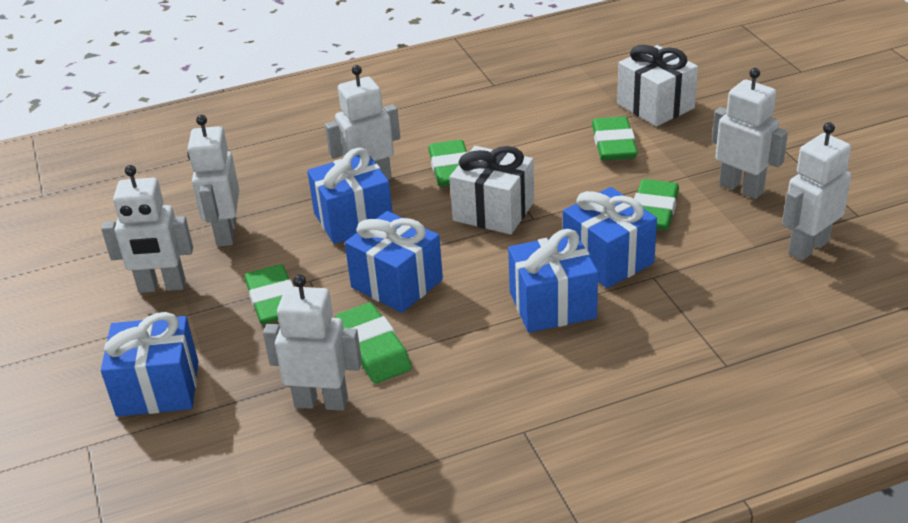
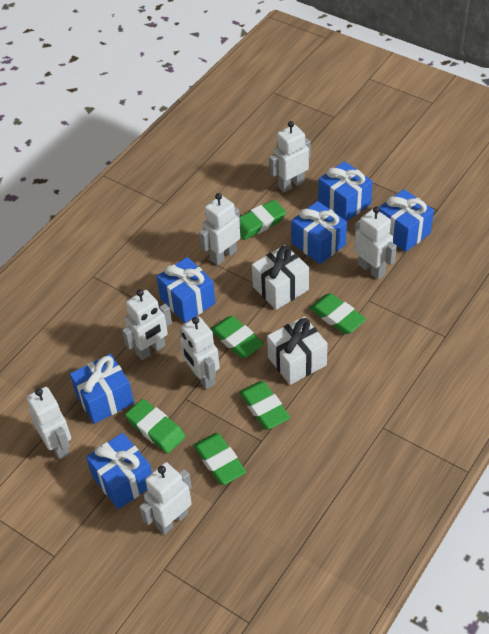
blue gift: [101,312,199,417] [307,147,393,244] [345,211,443,313] [508,229,598,333] [563,187,657,288] = 5 -> [70,354,134,424] [86,433,152,509] [157,257,215,323] [291,201,347,264] [318,161,373,221] [379,189,434,252] = 6
green eraser: [245,264,294,324] [335,303,412,384] [428,140,468,186] [592,116,638,160] [634,179,679,230] = 5 -> [125,399,185,453] [194,433,246,485] [211,316,264,358] [239,381,290,429] [240,200,286,240] [310,293,366,334] = 6
white robot: [101,165,193,293] [187,115,239,246] [263,274,362,411] [325,65,400,180] [712,68,788,199] [782,122,851,261] = 6 -> [27,387,71,459] [122,289,172,360] [139,462,192,535] [180,317,220,389] [199,193,240,266] [269,121,311,193] [354,206,397,279] = 7

